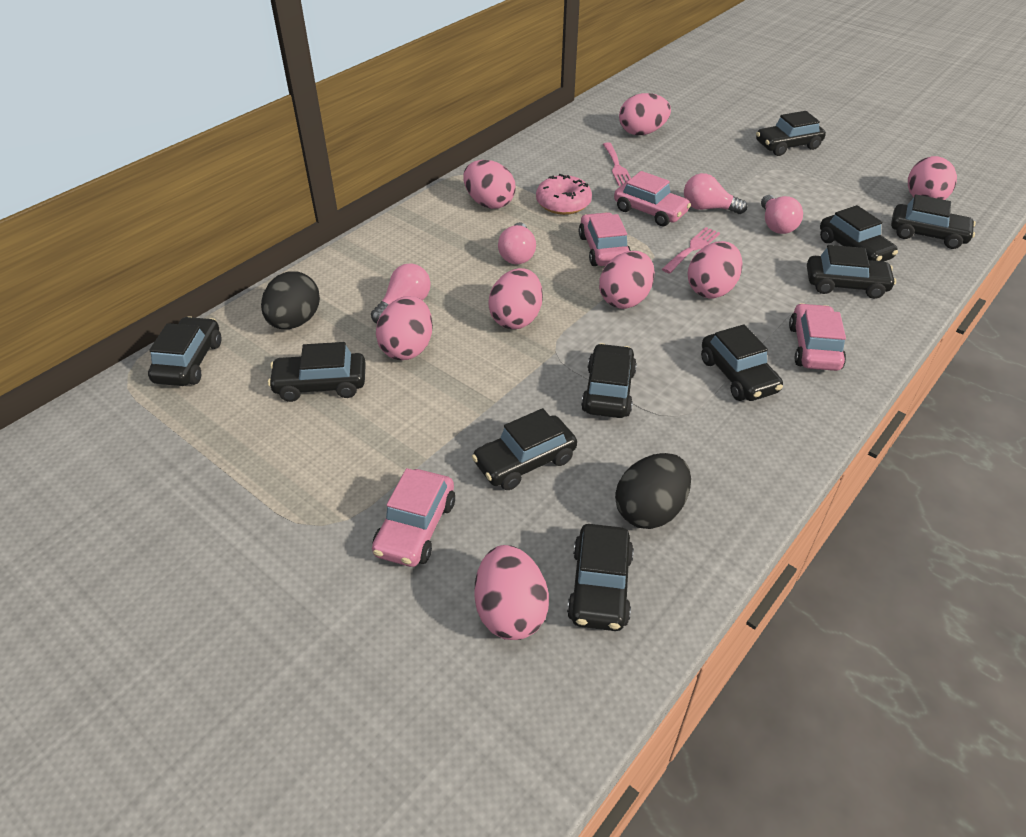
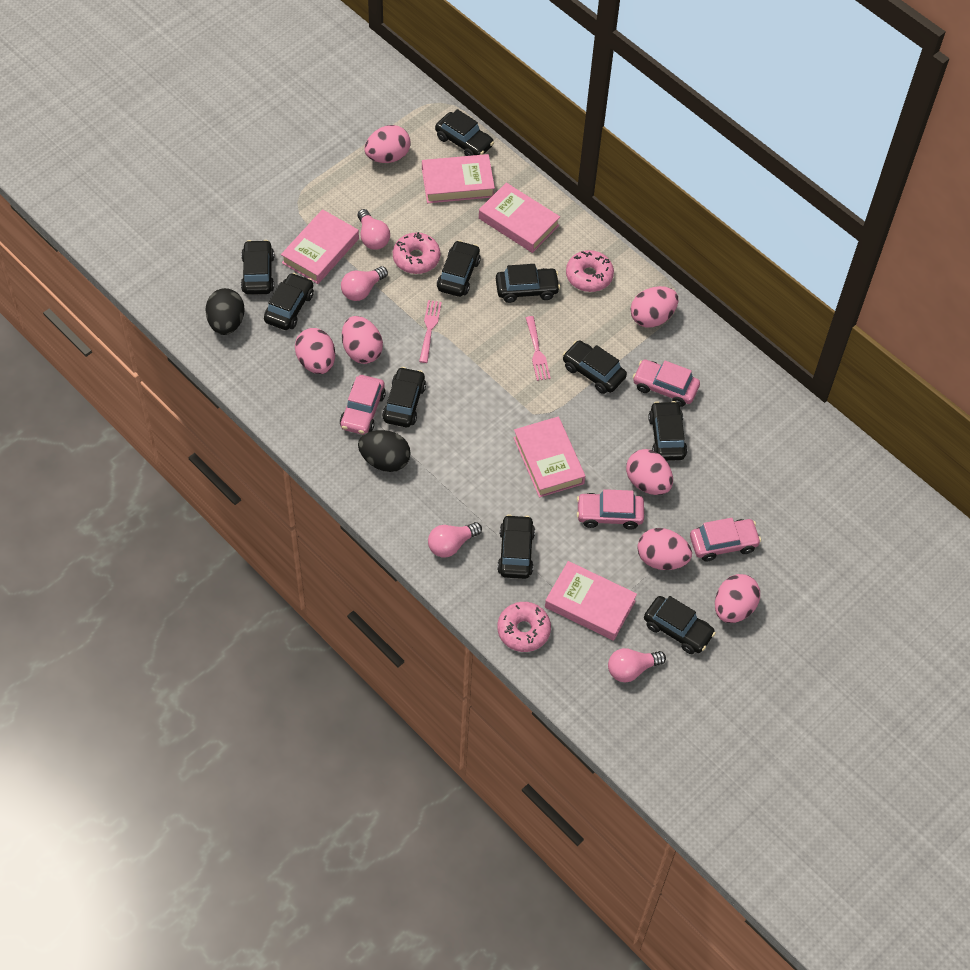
pink book: none = 0 -> [281,209,359,284] [422,154,495,203] [479,183,560,253] [513,417,585,498] [545,561,637,641] = 5
pink donut: [536,174,592,215] = 1 -> [393,232,440,274] [497,602,551,652] [566,250,614,292] = 3
pink egg: [376,296,433,360] [463,160,516,209] [475,545,549,640] [488,268,543,329] [599,251,655,309] [619,93,671,135] [688,241,742,298] [908,156,957,200] = 8 -> [295,328,335,374] [342,316,383,364] [365,125,411,163] [626,449,673,495] [631,286,678,328] [637,528,692,570] [715,574,760,623] = 7

